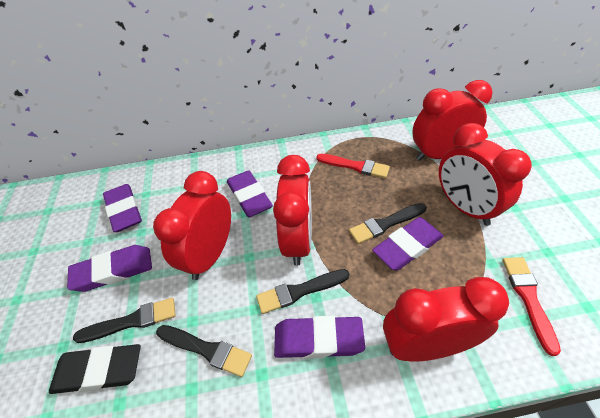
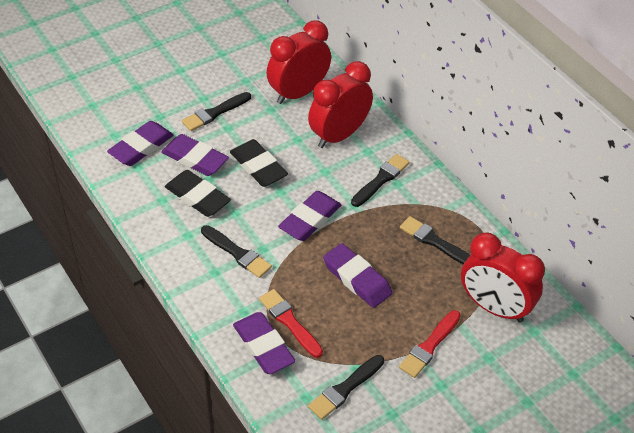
black brush: [73,298,176,343] [156,325,252,377] [256,269,349,314] [349,203,426,244] = 4 -> [182,92,251,131] [201,225,272,278] [308,355,384,420] [351,154,410,207] [400,216,470,264] = 5
black eraser: [49,344,141,394] = 1 -> [165,170,231,217] [230,139,288,187] = 2
red clock: [153,171,231,280] [273,155,312,266] [383,277,509,362] [412,80,493,161] [439,123,532,226] = 5 -> [266,20,331,104] [308,61,373,148] [461,232,545,323] = 3

